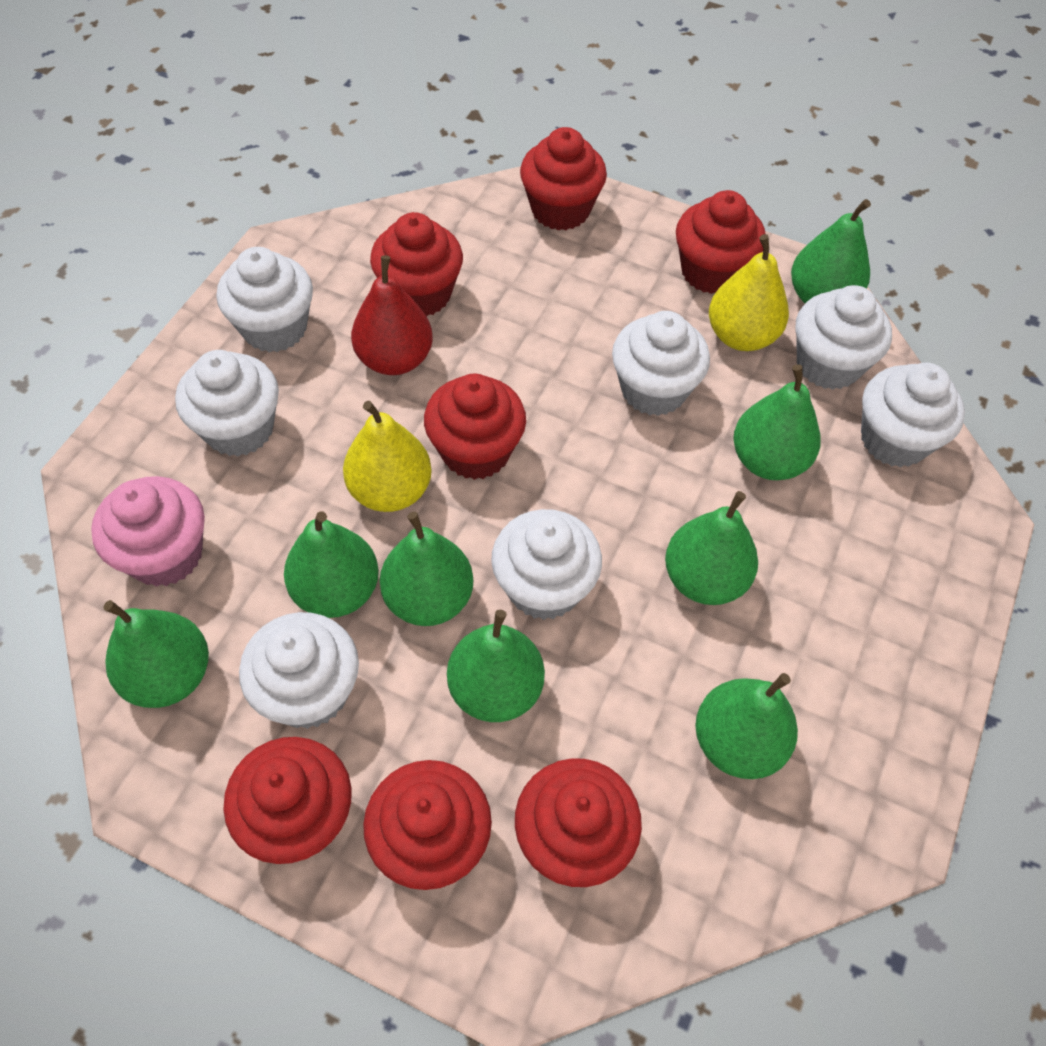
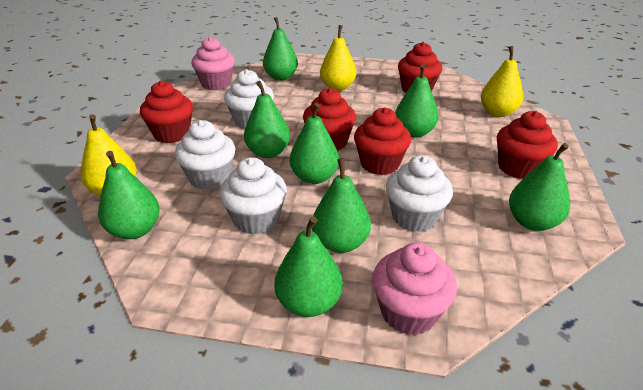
pink cupcake: [91,476,205,587] = 1 -> [191,37,235,90] [372,243,457,335] = 2
red cupcake: [223,737,352,864] [363,760,492,890] [370,212,463,317] [424,374,526,480] [515,758,642,887] [520,127,607,230] [676,190,766,294] = 7 -> [140,81,193,143] [303,88,356,151] [354,107,411,175] [398,42,442,93] [497,111,558,179] = 5
red pear: [351,255,433,375] = 1 -> none = 0
white cupcake: [175,350,279,456] [216,247,313,352] [239,612,359,729] [491,509,602,620] [612,311,710,416] [796,285,892,390] [861,363,965,467] = 7 -> [175,120,235,190] [220,157,287,234] [224,69,274,129] [386,155,453,232] = 4
yellow pear: [343,401,432,512] [709,234,789,351] = 2 -> [81,114,137,196] [320,25,356,91] [481,46,523,117] = 3

